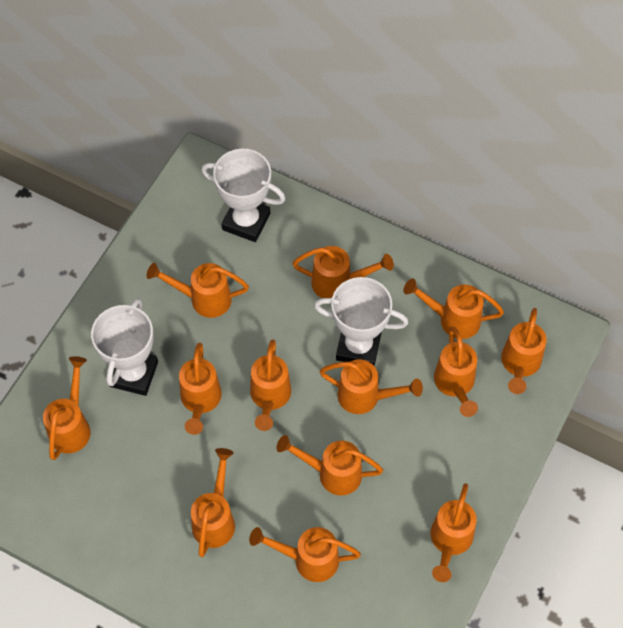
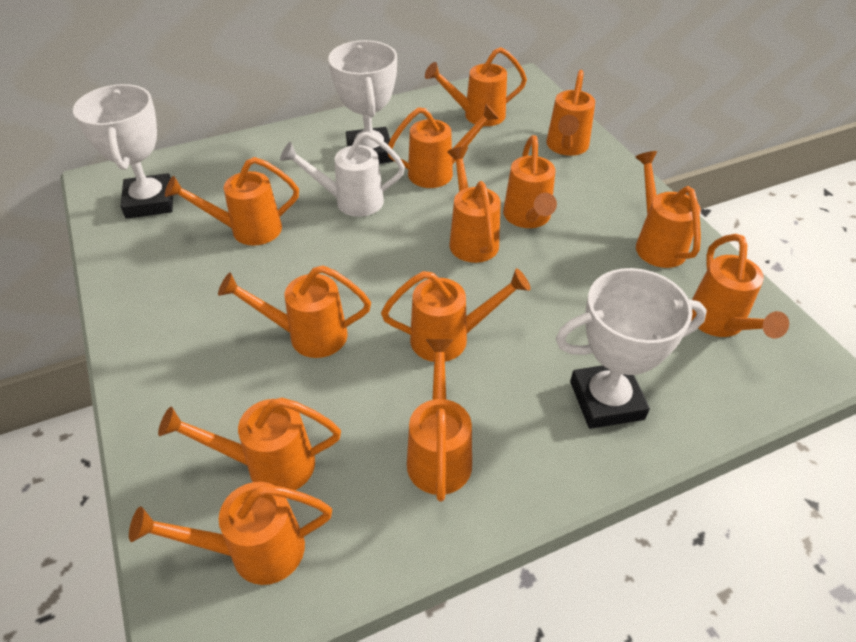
white watering can: none = 0 -> [280,131,405,217] = 1

